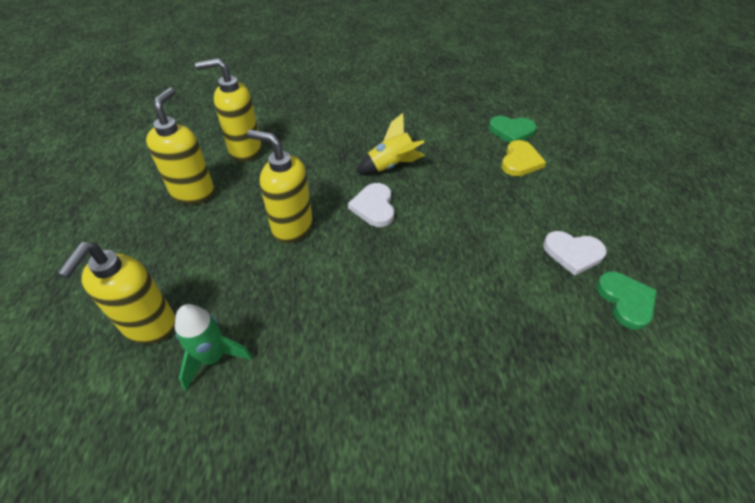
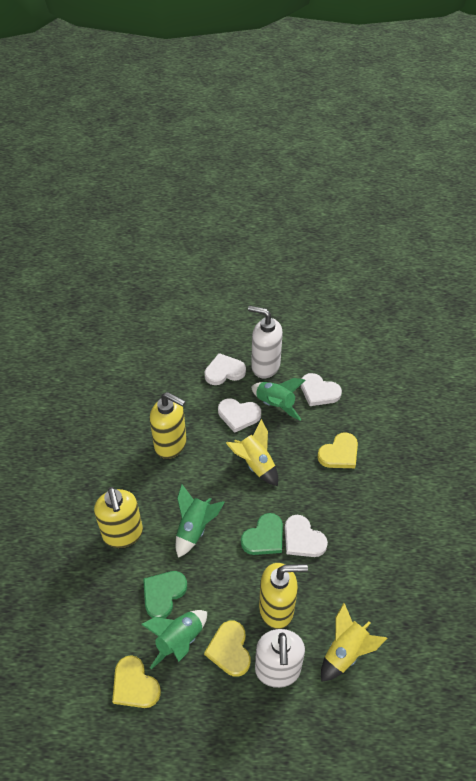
green rocket: [175,304,252,390] = 1 -> [141,610,207,669] [176,484,225,558] [251,378,305,421] = 3
white heart: [348,183,394,227] [543,231,607,276] = 2 -> [205,353,246,385] [218,398,261,433] [285,515,328,557] [301,373,342,406] = 4
white soap dispenser: none = 0 -> [248,306,283,378] [255,629,305,688] = 2
yellow heart: [501,140,546,176] = 1 -> [112,655,161,708] [204,621,251,677] [317,432,358,468] = 3
yellow rocket: [357,113,425,174] = 1 -> [226,419,278,486] [321,603,387,682] = 2
yellow soap dispenser: [57,242,175,344] [146,88,214,205] [195,58,262,162] [247,130,313,243] = 4 -> [94,487,143,548] [150,392,187,459] [259,563,308,629] = 3

